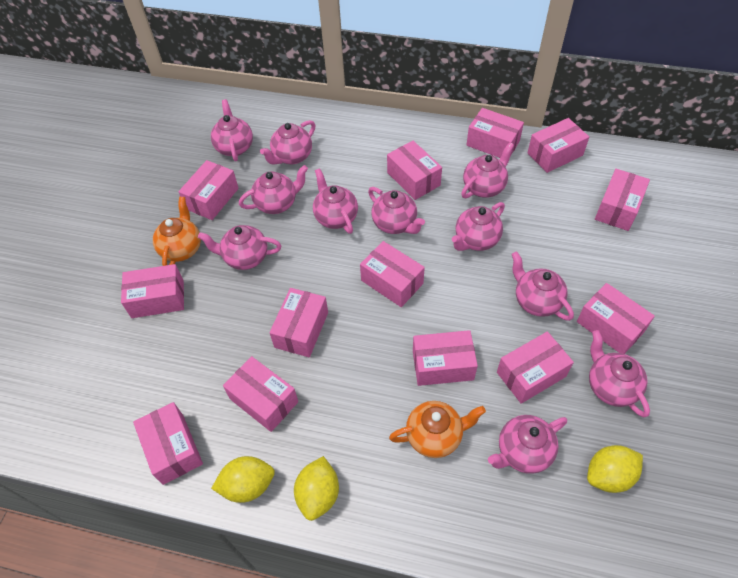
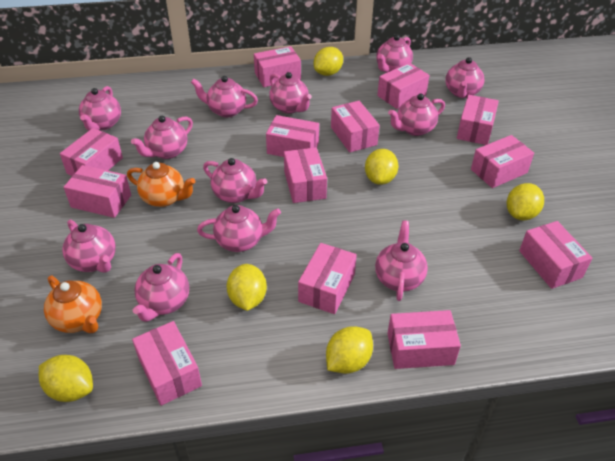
pink teapot: [198,225,282,270] [211,99,253,161] [239,165,308,214] [260,120,315,164] [313,168,358,234] [368,187,425,234] [452,202,505,251] [461,142,514,198] [488,415,567,474] [511,251,574,321] [589,330,650,417] = 11 -> [62,220,116,273] [79,86,121,131] [131,116,193,159] [133,253,189,322] [191,76,258,117] [197,205,281,252] [203,158,267,203] [269,72,312,114] [375,220,428,301] [376,35,413,72] [388,94,445,136] [445,57,484,98] = 12
yellow lemon: [211,456,275,503] [294,456,339,521] [587,445,643,493] = 3 -> [39,355,93,402] [226,264,267,311] [314,47,343,76] [326,326,373,374] [365,149,399,185] [507,183,544,220] = 6

